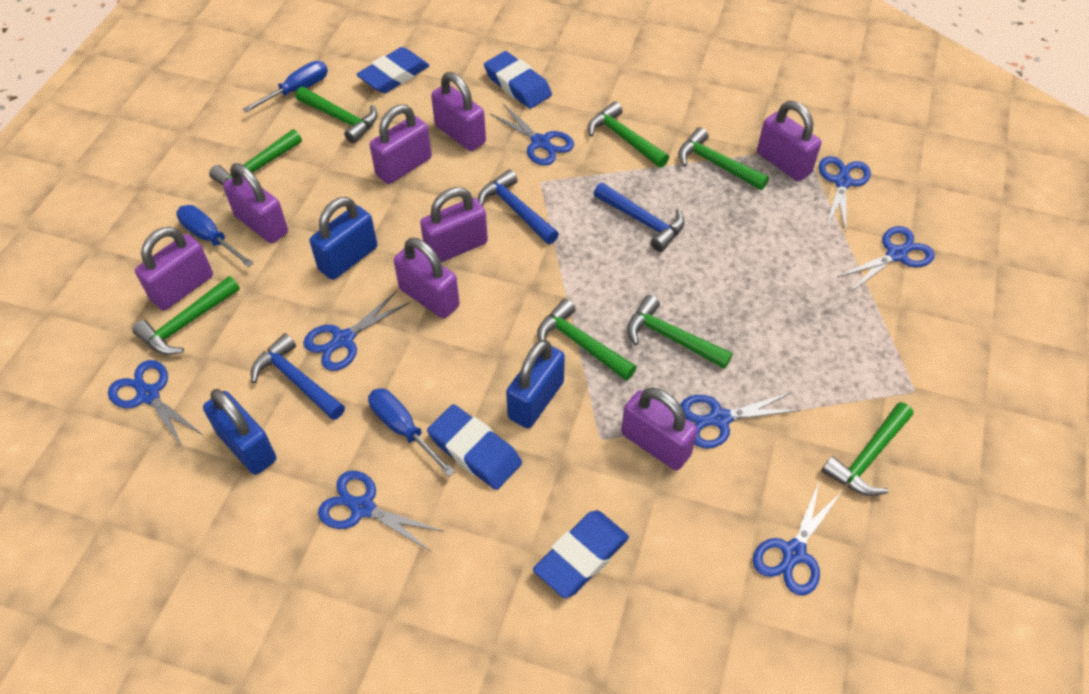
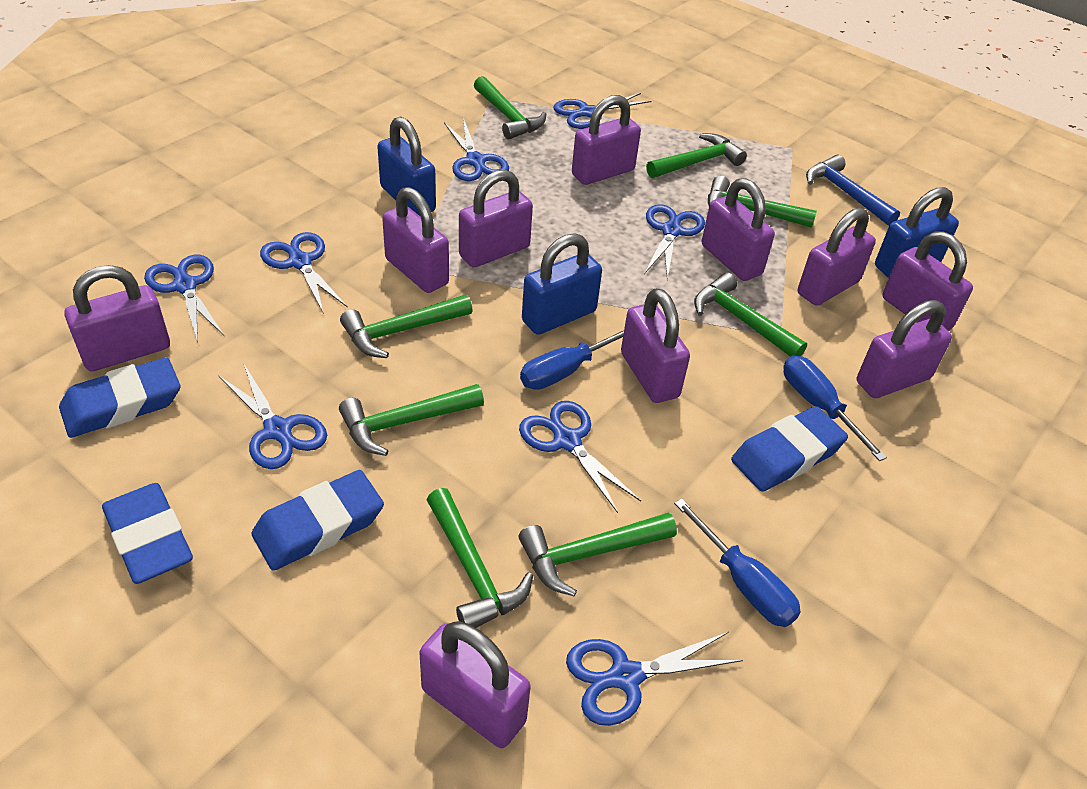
blue hammer: [251,333,345,420] [478,169,559,244] [593,182,685,252] = 3 -> [806,154,900,226] = 1
purple padlock: [135,227,213,310] [223,163,288,243] [370,105,432,184] [394,238,460,319] [420,187,488,262] [431,72,486,151] [621,388,698,470] [757,101,821,182] = 8 -> [64,265,170,372] [382,187,449,293] [420,621,531,748] [459,170,533,268] [572,95,641,185] [621,288,690,403] [702,178,775,281] [798,208,876,306] [857,300,952,398] [882,232,973,331] = 10

